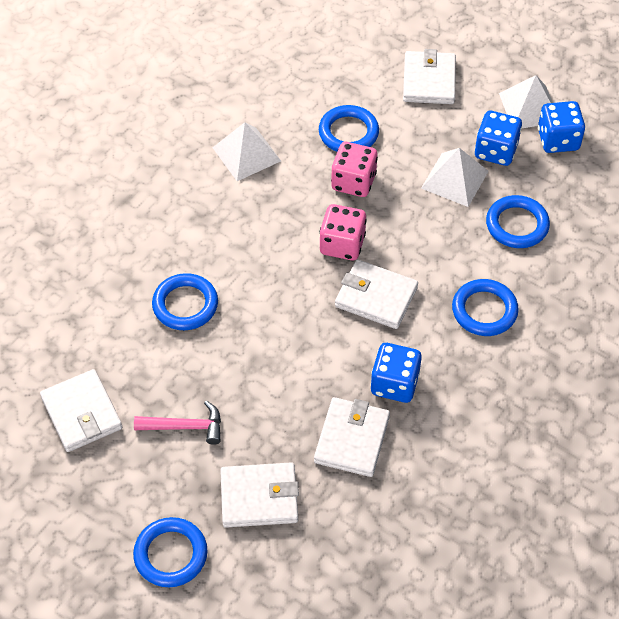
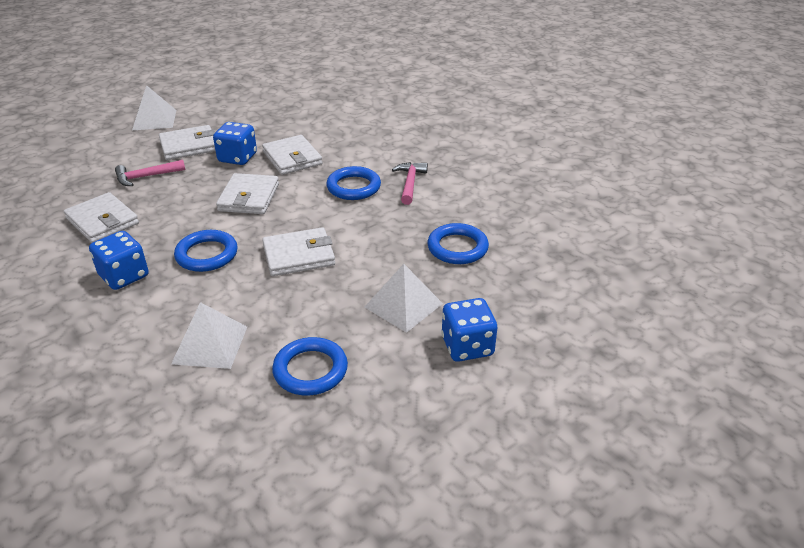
blue ring: [133,517,208,587] [152,273,218,330] [319,105,379,152] [452,279,519,336] [486,195,550,248] = 5 -> [174,230,238,272] [272,337,348,396] [326,166,381,200] [427,223,489,264] = 4
pink dice: [320,204,367,260] [331,142,378,197] = 2 -> none = 0
pink hammer: [134,401,221,445] = 1 -> [115,160,185,186] [392,162,428,205] = 2

